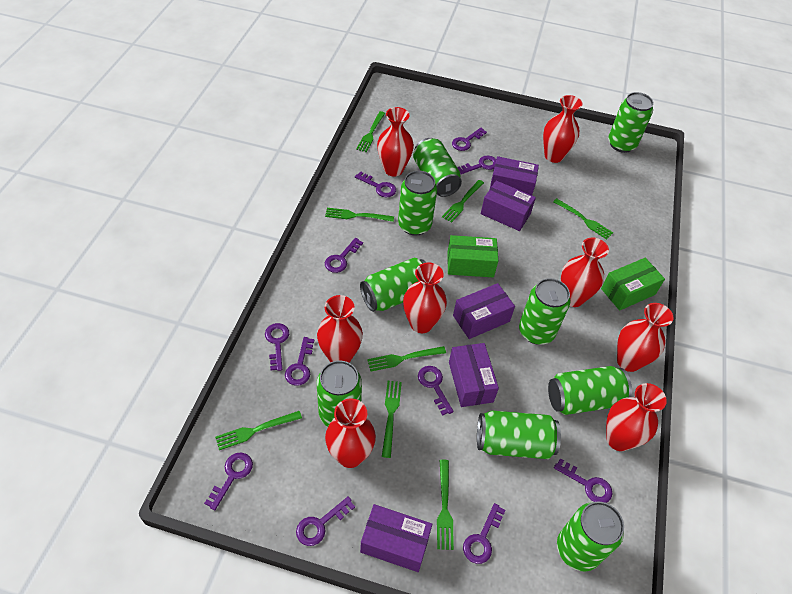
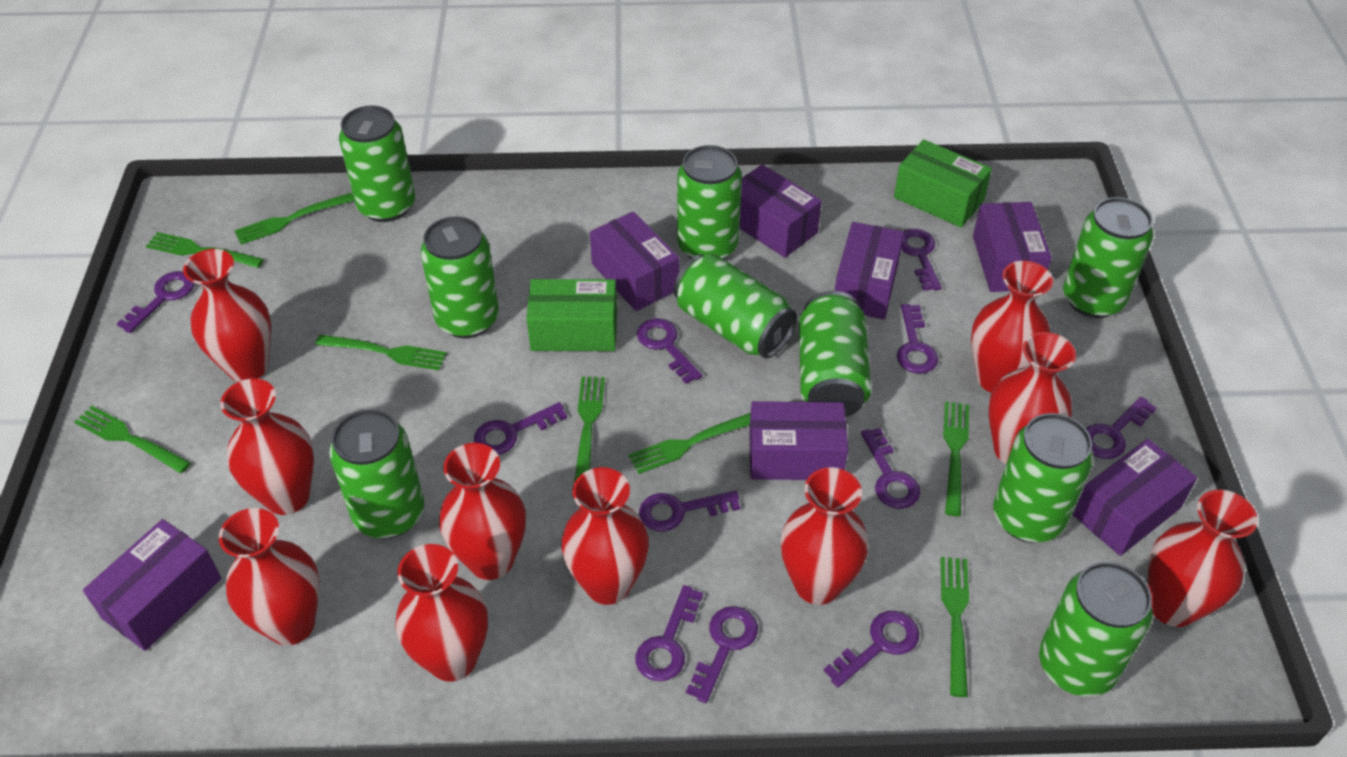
purple box: [360,504,433,572] [449,343,499,407] [453,283,515,339] [481,180,536,231] [490,156,539,195] = 5 -> [83,519,222,651] [590,211,679,311] [739,164,822,258] [749,401,848,480] [835,222,904,319] [973,202,1052,292] [1073,439,1197,556] = 7
red vase: [317,295,363,363] [325,398,376,468] [377,107,414,177] [403,263,447,333] [543,95,583,163] [561,238,609,307] [606,383,667,451] [617,303,674,372] = 8 -> [183,249,271,382] [219,508,320,646] [220,379,314,515] [396,544,488,682] [439,443,526,580] [561,467,649,605] [781,467,869,605] [971,260,1053,393] [989,332,1076,464] [1148,490,1258,627] = 10

